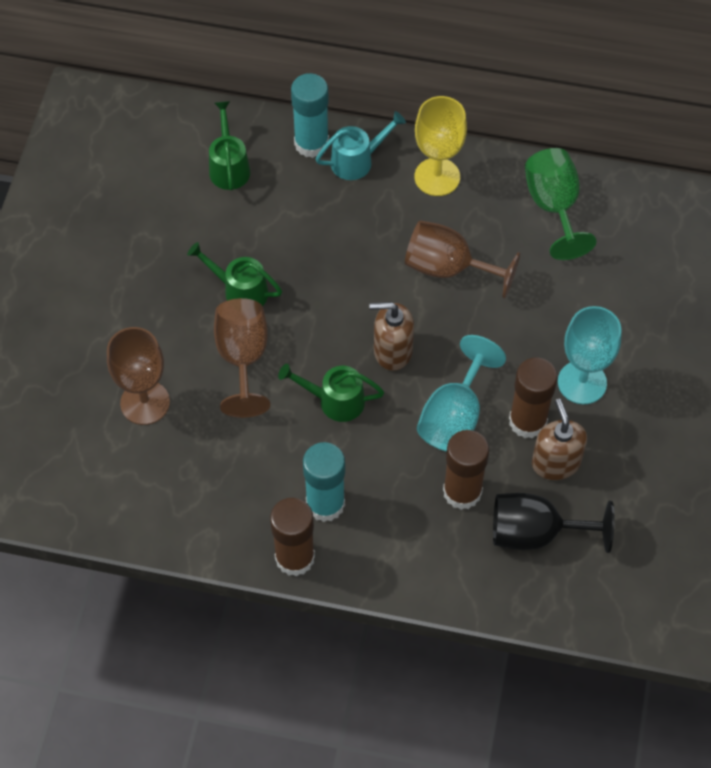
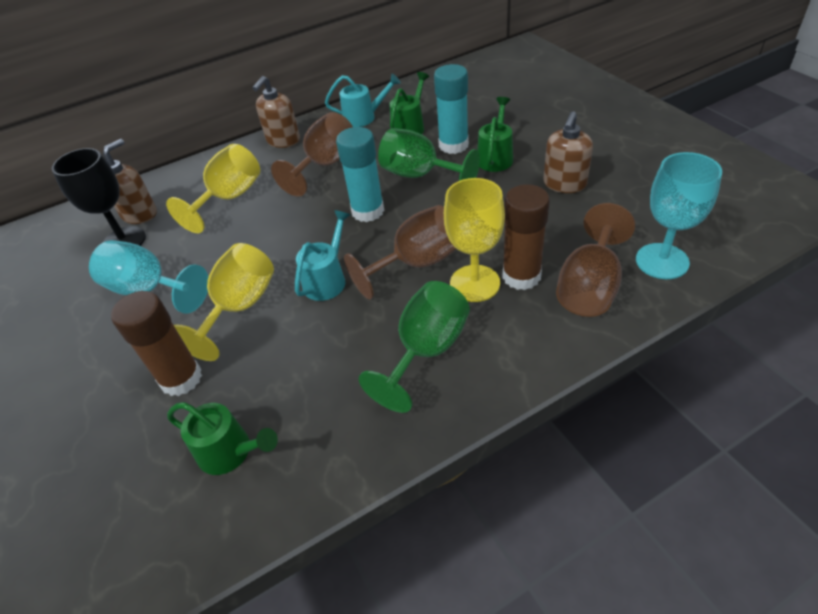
brown glue stick: [270,498,315,576] [443,430,489,510] [509,357,558,438] = 3 -> [111,291,202,396] [502,184,550,290] = 2
brown soap dispenser: [369,302,414,371] [532,399,587,480] = 2 -> [103,139,157,224] [252,76,300,148] [543,111,593,193] = 3
green goblet: [525,148,597,260] = 1 -> [359,281,470,413] [378,128,480,181] = 2
turquoise watering can: [316,111,406,180] = 1 -> [295,210,350,301] [325,74,401,127] = 2
yellow goblet: [414,96,467,196] = 1 -> [166,144,260,233] [174,243,274,361] [444,178,505,302] = 3

